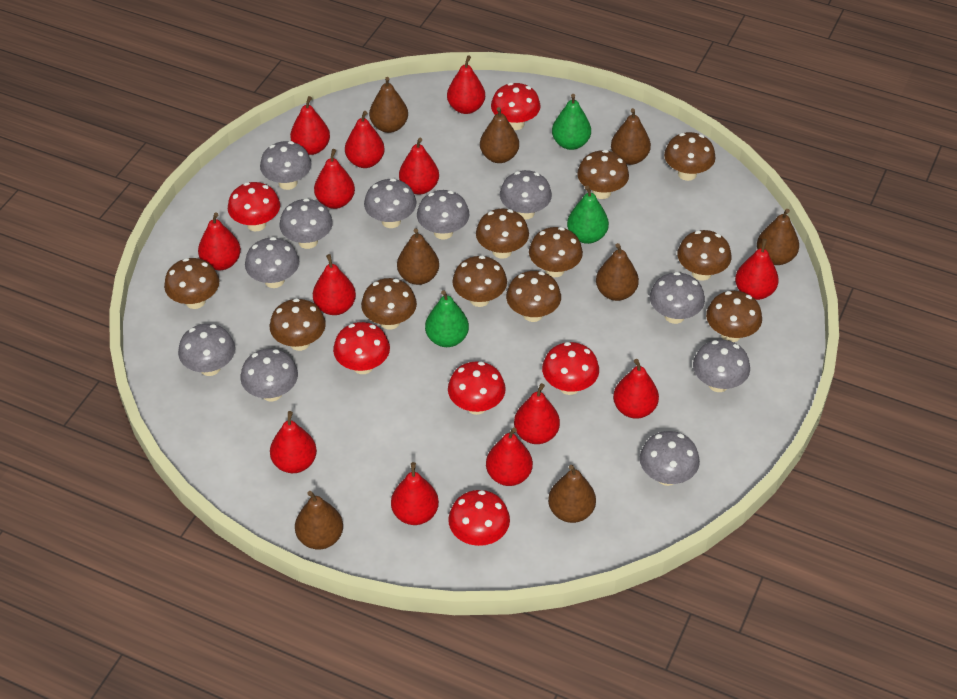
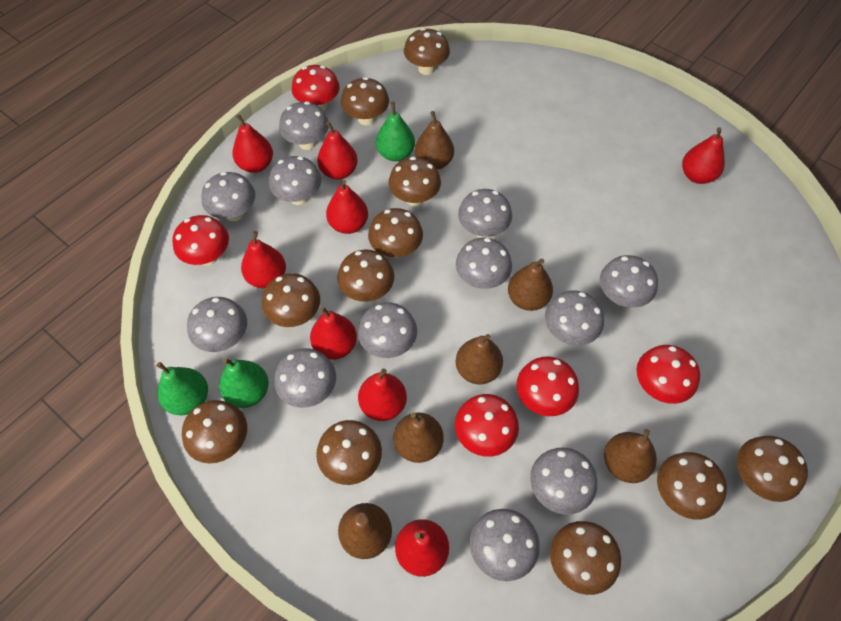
brown pear: [295,491,343,550] [369,77,408,133] [397,228,439,285] [480,107,519,163] [548,465,596,523] [596,243,639,301] [611,108,651,165] [757,209,799,265] = 8 -> [338,503,392,559] [394,412,444,463] [415,111,454,170] [456,334,503,385] [508,259,553,311] [604,429,657,483] = 6
grey mushroom: [178,324,235,376] [240,349,298,402] [245,237,299,288] [260,141,312,190] [279,198,333,249] [364,178,416,228] [417,190,469,240] [500,170,552,220] [640,431,700,486] [650,272,705,324] [693,340,750,392] = 11 -> [187,297,247,352] [201,172,255,221] [269,156,321,205] [274,348,336,408] [279,102,329,150] [358,302,417,358] [456,237,512,289] [458,189,512,238] [470,509,540,581] [530,447,597,515] [545,290,604,345] [600,255,658,308] = 12
red mushroom: [228,182,280,231] [333,322,390,374] [448,361,506,415] [448,490,510,546] [491,83,541,130] [542,342,599,395] = 6 -> [172,215,229,265] [292,65,340,111] [455,394,519,457] [516,356,579,416] [636,345,700,404] = 5
red pear: [198,212,241,270] [270,411,317,473] [290,96,330,155] [313,254,356,315] [314,149,355,209] [345,111,385,168] [391,462,439,525] [399,138,439,195] [447,55,485,114] [486,427,533,486] [514,383,560,444] [613,359,659,419] [735,239,779,300] = 13 -> [232,114,273,173] [241,231,286,288] [310,306,357,360] [317,121,358,180] [326,180,368,234] [358,369,407,421] [395,519,449,577] [682,127,725,184] = 8

